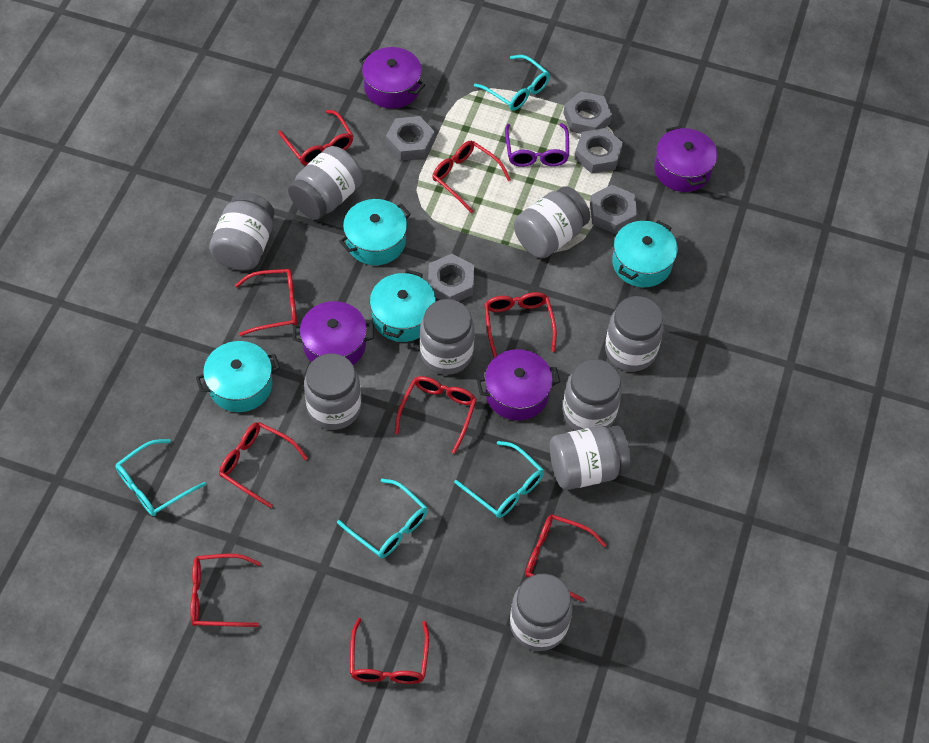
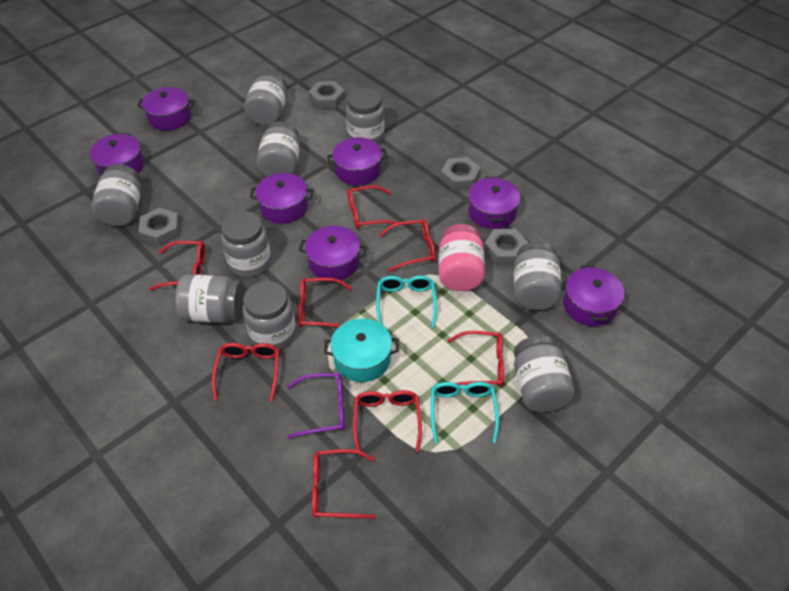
grey nut: [386,116,435,160] [428,254,474,301] [563,92,612,134] [574,128,623,174] [590,185,637,234] = 5 -> [138,208,180,246] [309,81,345,109] [441,157,480,190] [484,229,528,265] = 4
pink jar: none = 0 -> [439,224,485,291] = 1
purple pot: [293,301,374,365] [359,47,425,109] [477,349,560,421] [654,126,718,192] = 4 -> [90,133,144,176] [137,87,195,131] [250,173,313,224] [299,226,367,280] [327,137,388,185] [468,177,521,229] [563,265,625,326] = 7
red glasses: [190,554,261,627] [219,422,308,508] [235,269,297,336] [278,110,353,165] [350,618,429,684] [395,376,477,454] [432,141,511,214] [484,292,557,358] [525,514,606,602] = 9 -> [149,241,206,291] [212,343,279,401] [298,278,352,328] [312,449,376,519] [347,185,401,229] [353,390,422,452] [379,219,436,272] [448,331,504,386] = 8
turquoise glasses: [115,439,206,516] [337,479,427,558] [454,441,544,518] [474,55,550,111] = 4 -> [376,276,437,328] [431,382,499,443] = 2
turquoise pot: [196,341,280,412] [339,199,411,265] [370,270,436,342] [612,220,678,287] = 4 -> [324,319,399,382] = 1

